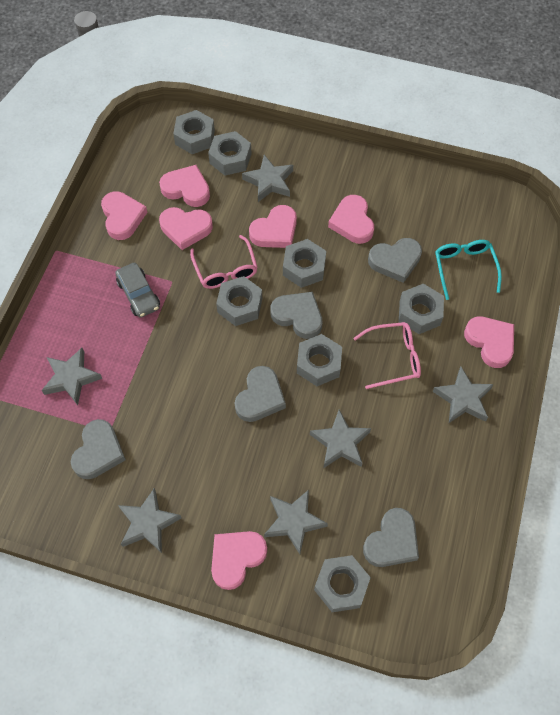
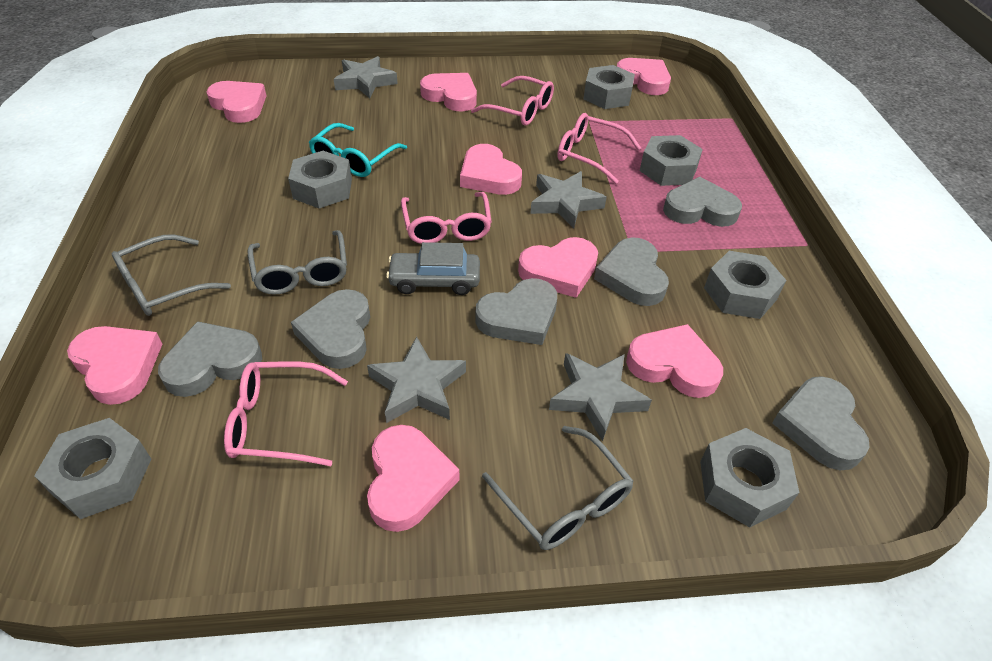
grey glasses: none = 0 -> [112,234,231,316] [248,230,347,295] [482,426,634,550] = 3
grey heart: [71,419,126,479] [235,366,286,422] [271,292,322,339] [363,508,419,567] [368,238,422,283] = 5 -> [158,321,262,397] [291,289,370,369] [475,278,557,345] [594,237,669,306] [663,177,742,227] [772,376,870,470] = 6
grey nut: [173,110,215,154] [208,131,252,176] [216,276,262,326] [283,239,326,288] [297,334,342,386] [314,555,371,612] [399,284,444,334] = 7 -> [34,418,151,519] [288,151,352,208] [584,65,635,109] [640,135,703,186] [700,428,799,528] [704,251,786,319] = 6
grey star: [41,348,102,405] [118,488,181,553] [242,155,293,202] [264,490,328,554] [310,410,371,468] [432,367,494,423] = 6 -> [334,56,398,98] [367,336,466,423] [530,171,607,228] [549,353,652,441] = 4
pink glasses: [190,235,258,289] [354,322,421,389] = 2 -> [224,361,348,466] [401,192,492,244] [471,76,554,126] [557,113,641,184] = 4
pink heart: [101,191,147,240] [159,165,210,207] [159,207,213,250] [211,531,267,590] [249,205,297,248] [328,195,374,244] [464,316,514,368] = 7 -> [67,326,162,405] [206,81,266,123] [367,425,460,532] [420,73,477,111] [460,144,522,195] [518,237,598,298] [617,58,671,95] [626,324,723,398] = 8

